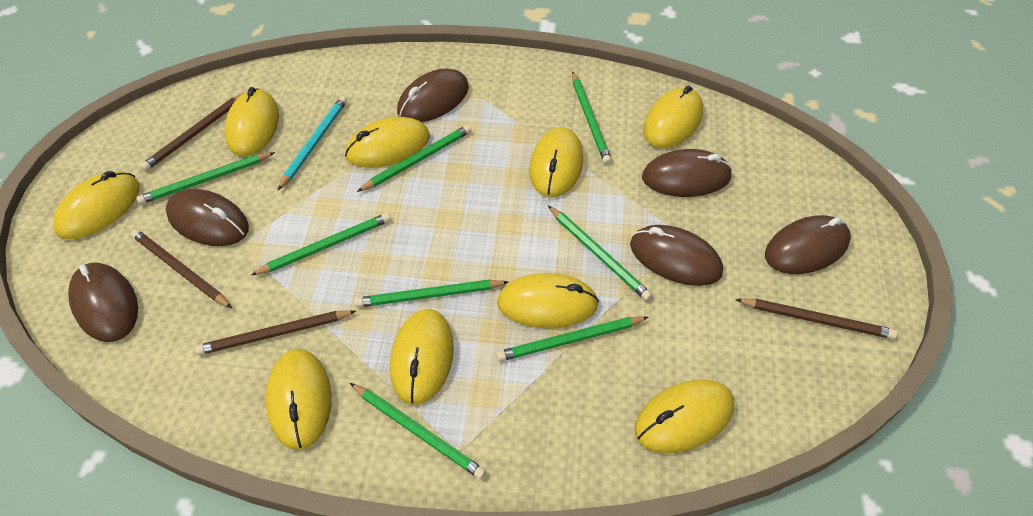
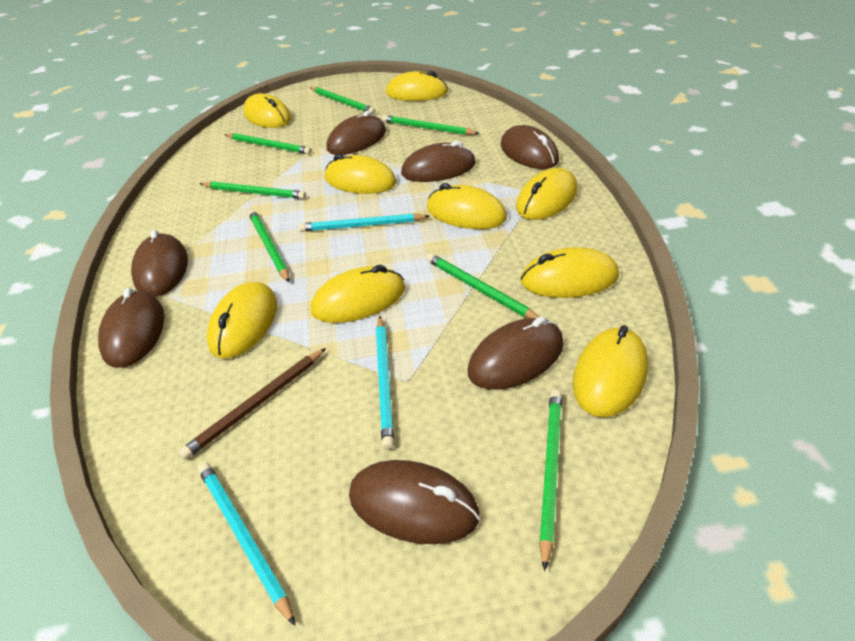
brown mouse: [68,263,138,342] [166,189,249,246] [397,69,469,122] [630,225,723,286] [642,149,732,197] [765,215,851,274] = 6 -> [98,288,165,368] [131,230,188,297] [327,111,386,155] [349,460,480,544] [401,141,476,182] [468,317,564,390] [501,125,559,169] = 7
brown pencil: [131,229,232,308] [140,93,243,171] [195,310,356,355] [735,299,897,339] = 4 -> [178,348,326,459] = 1
green pencil: [136,152,275,204] [251,213,391,275] [350,383,486,479] [355,279,508,307] [357,125,471,192] [496,316,648,361] [548,206,652,301] [572,71,612,165] = 8 -> [200,181,306,199] [224,133,312,154] [249,210,290,282] [310,87,376,114] [382,115,479,135] [427,253,539,318] [539,390,562,571] = 7
turquoise pencil: [278,96,347,190] = 1 -> [198,462,295,626] [299,213,430,232] [376,316,394,450] = 3

